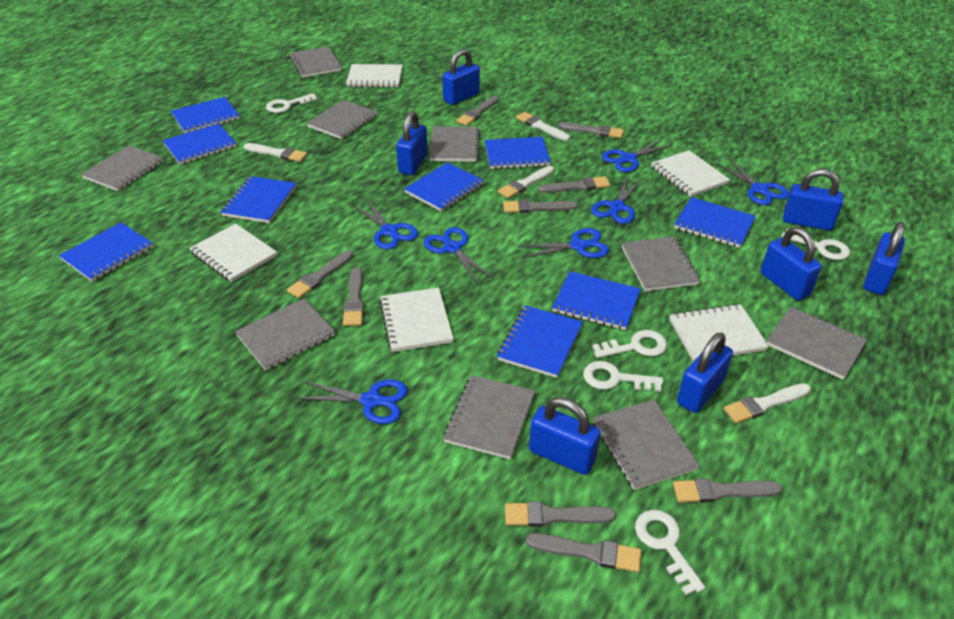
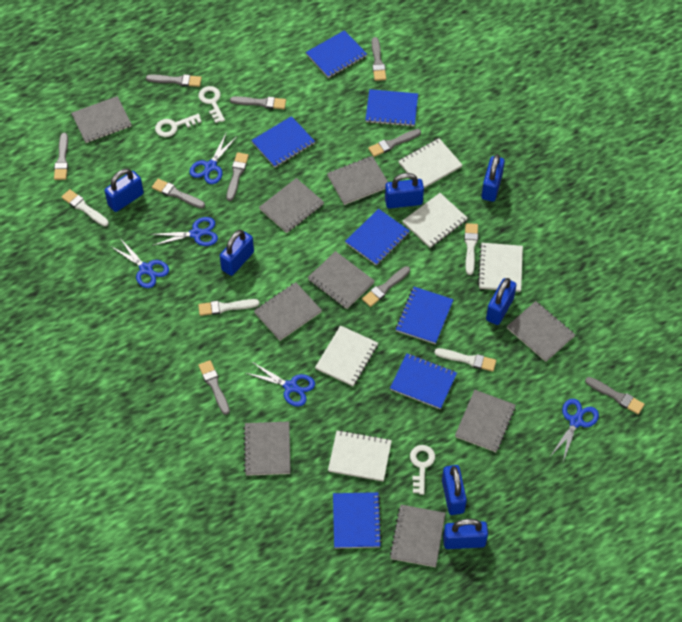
blue notebook: [59,222,153,282] [163,123,237,165] [171,97,240,133] [221,176,296,223] [404,162,484,211] [485,137,551,169] [497,305,583,378] [552,271,641,330] [674,197,756,248] = 9 -> [251,116,315,167] [306,30,367,78] [333,492,382,548] [345,209,410,266] [365,89,418,127] [390,353,457,409] [396,287,454,344] = 7
blue scissors: [296,379,408,424] [353,199,418,249] [424,227,493,283] [518,228,609,258] [591,178,643,224] [602,139,672,172] [717,159,789,205] = 7 -> [110,238,169,288] [150,217,218,246] [189,134,237,184] [246,362,315,407] [551,399,599,462] = 5
grey brush: [287,250,353,299] [343,267,364,326] [456,96,498,126] [503,199,578,213] [505,502,616,527] [526,533,641,573] [538,176,610,193] [558,122,624,138] [673,478,783,503] = 9 -> [54,133,68,180] [146,74,202,87] [152,179,205,209] [198,360,230,415] [226,152,249,201] [230,96,286,109] [362,266,410,307] [368,129,421,157] [372,37,386,81] [585,377,645,414] = 10
white key: [266,93,317,113] [583,361,663,392] [592,330,667,358] [635,510,705,595] [781,228,850,260] = 5 -> [155,114,201,137] [199,86,225,123] [410,445,435,495] = 3

